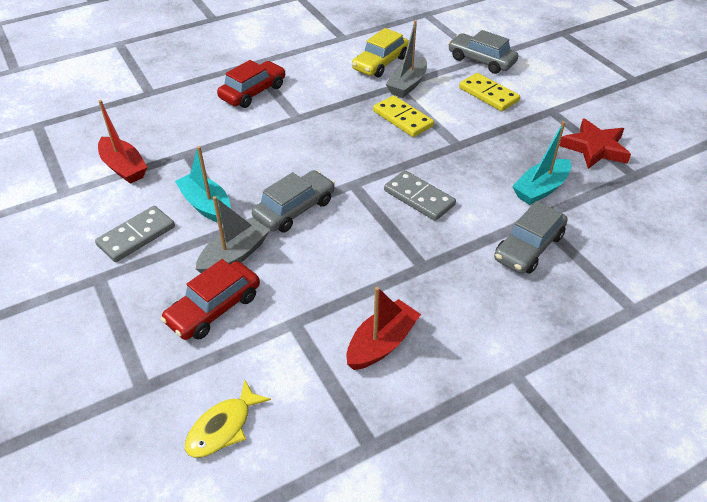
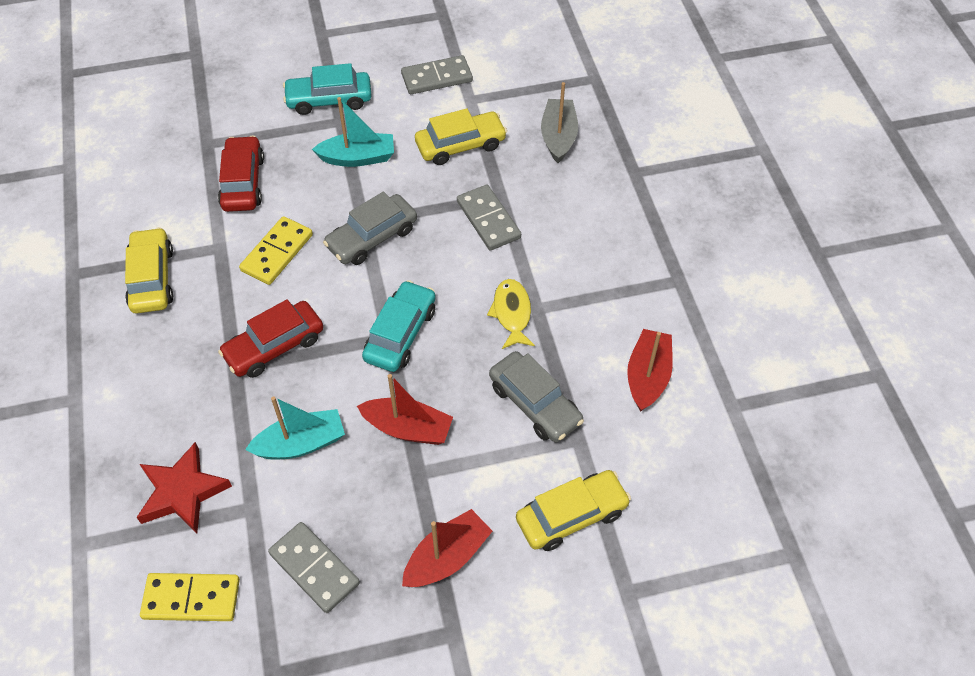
grey boat: [196,196,270,273] [386,20,427,98] = 2 -> [541,82,578,163] = 1
grey car: [252,170,335,233] [448,30,518,74] [494,201,568,274] = 3 -> [323,192,417,265] [489,351,584,442] = 2
grey domino: [95,206,175,262] [384,170,456,221] = 2 -> [268,522,360,613] [401,55,473,94] [457,185,521,251] = 3
red boat: [98,100,147,184] [347,287,421,370] = 2 -> [357,374,453,445] [402,509,492,587] [627,329,673,412] = 3
turquoise car: none = 0 -> [283,63,372,115] [362,280,436,372] = 2
yellow car: [352,28,409,77] = 1 -> [125,227,173,314] [415,108,507,165] [516,470,631,551] = 3

